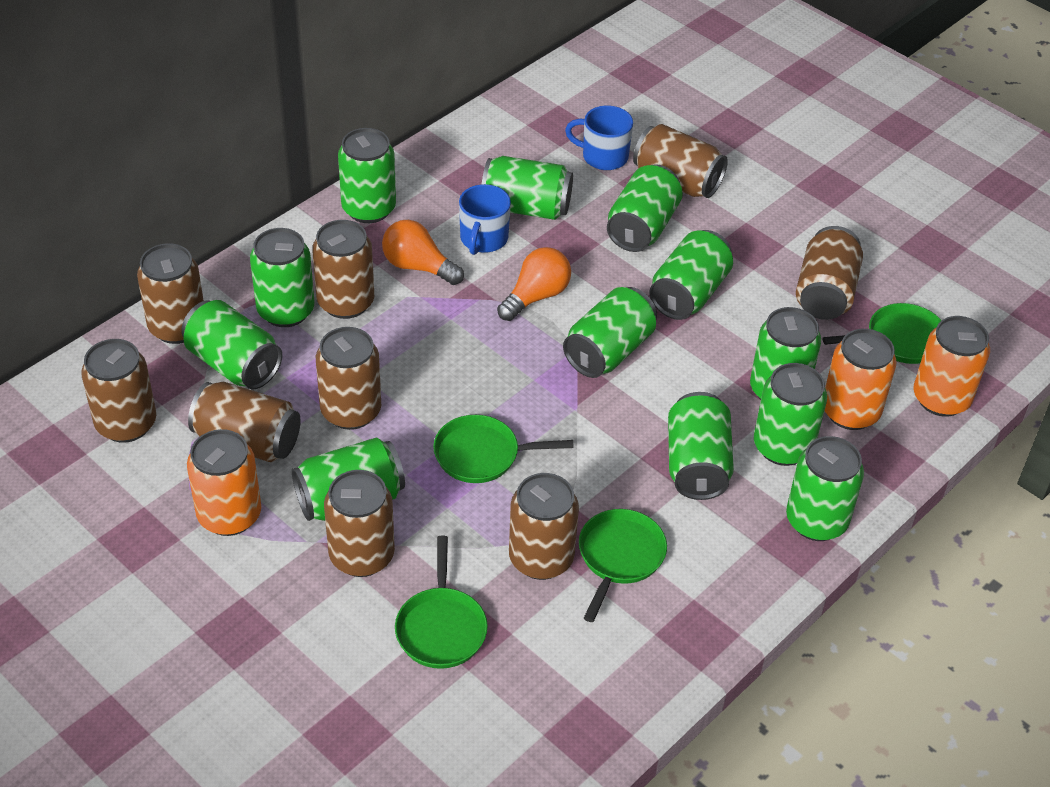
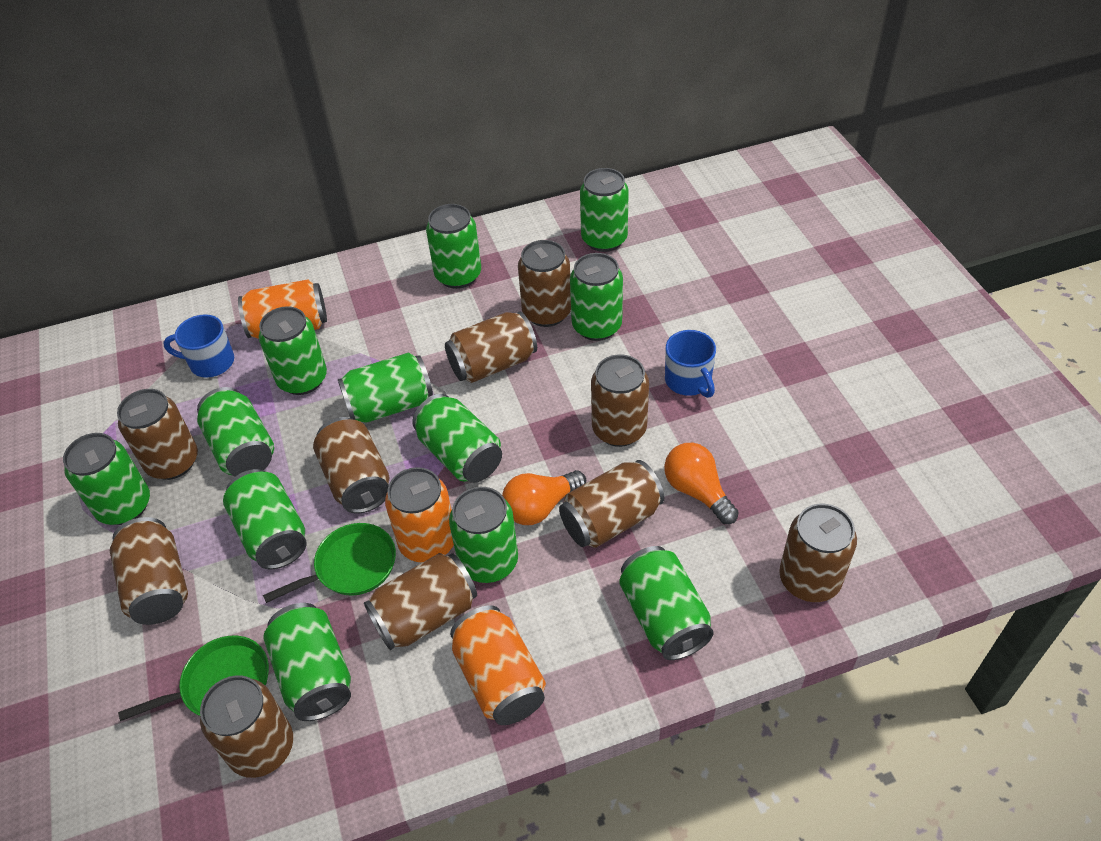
brown can: [81,339,156,443] [137,243,204,344] [188,381,301,462] [312,220,374,319] [316,327,381,430] [324,470,395,577] [509,473,579,580] [633,124,728,198] [796,226,863,320] = 9 -> [110,517,188,625] [117,389,198,480] [200,675,293,778] [313,417,389,514] [364,553,477,650] [445,311,537,383] [518,240,571,327] [559,460,664,548] [591,354,649,447] [779,504,857,602] = 10
green pan: [395,536,488,669] [433,415,574,483] [579,509,667,622] [823,303,942,364] = 4 -> [118,636,269,721] [263,523,396,603] = 2

